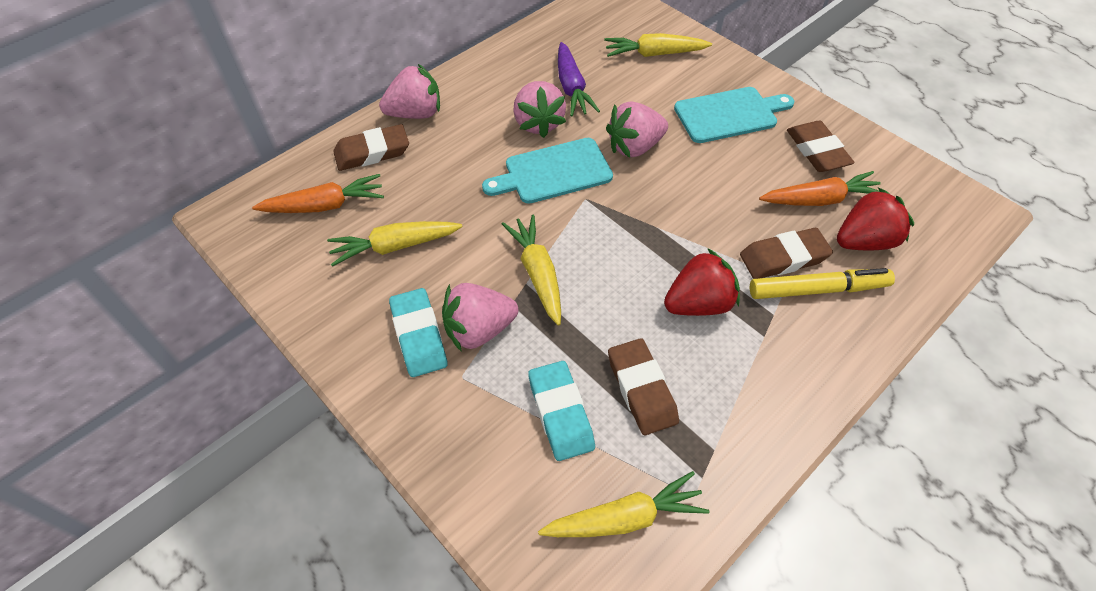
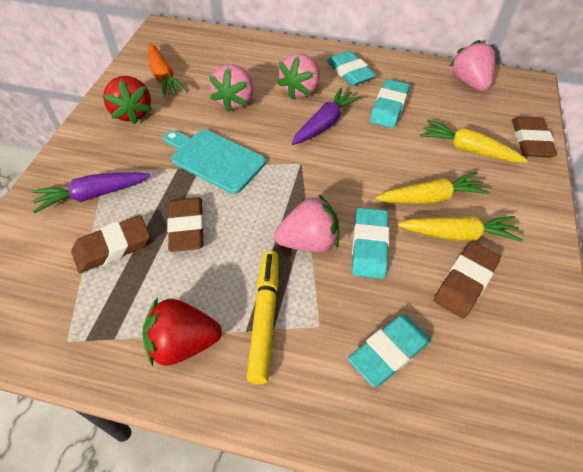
orange carrot: [252,174,384,213] [759,171,881,206] = 2 -> [148,43,187,98] = 1
purple carrot: [558,42,600,117] = 1 -> [32,172,150,213] [291,87,361,145] = 2
turquoise cutting board: [482,138,613,204] [674,87,794,143] = 2 -> [163,130,266,194] = 1
turquoise eraser: [389,288,447,377] [528,361,595,461] = 2 -> [327,51,376,86] [348,315,431,387] [352,207,389,279] [370,79,410,128] = 4
yellow carrot: [327,221,463,267] [502,214,561,326] [538,471,710,537] [604,33,712,57] = 4 -> [375,172,489,204] [398,216,523,242] [420,119,528,162] = 3

